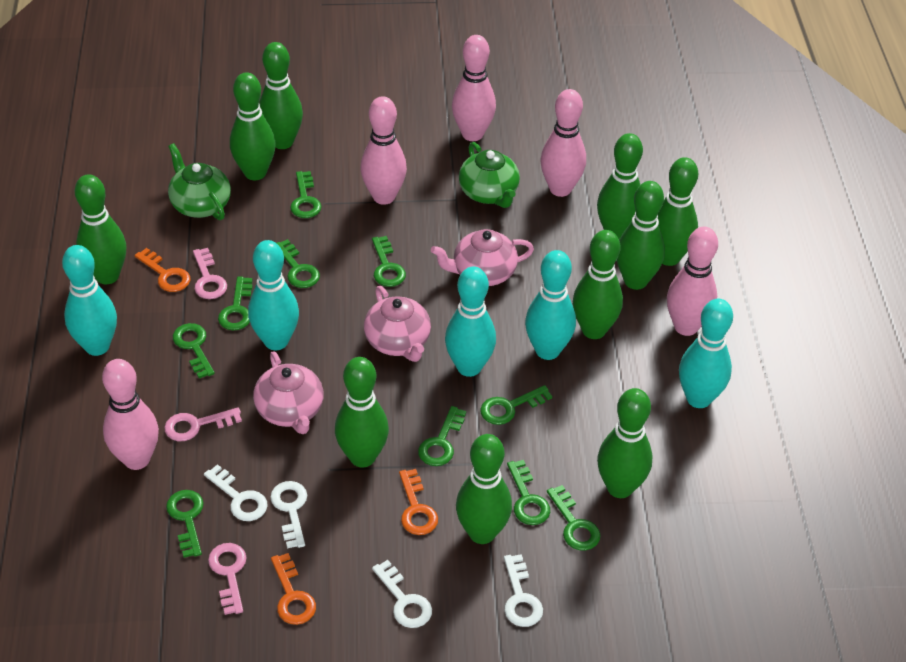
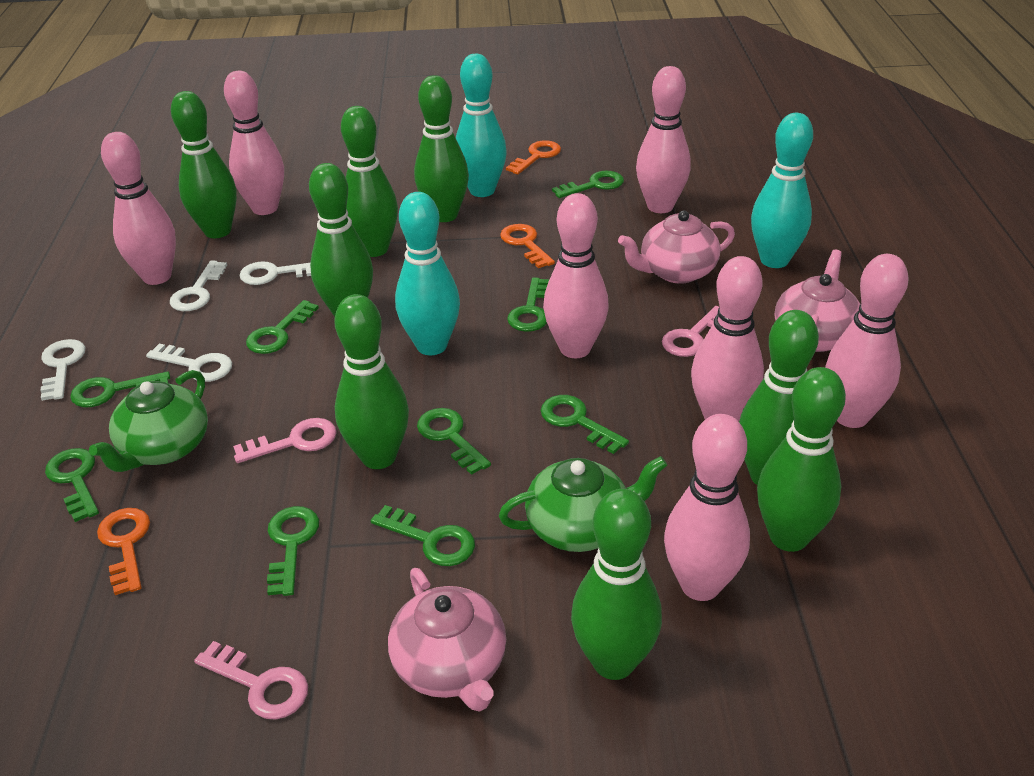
green bowling pin: [75,174,126,284] [230,72,276,180] [259,42,303,149] [335,357,389,467] [456,434,512,544] [573,230,623,339] [597,133,643,239] [597,388,653,498] [617,181,665,290] [658,157,698,266] = 10 -> [171,91,237,238] [309,163,373,317] [335,294,409,469] [341,106,398,257] [414,75,469,222] [571,489,662,680] [739,310,819,485] [757,367,846,552] = 8
green key: [166,490,204,558] [173,323,215,378] [218,276,253,331] [277,239,320,288] [290,171,321,218] [372,236,406,287] [418,406,466,466] [480,385,552,425] [507,460,550,525] [547,485,601,551] = 10 -> [45,448,99,522] [70,371,170,407] [246,300,319,354] [267,506,319,596] [371,505,475,566] [417,408,491,475] [507,277,550,332] [541,395,629,454] [552,171,624,198] = 9
pink bowling pin: [102,359,159,470] [361,96,407,205] [452,35,496,141] [541,89,586,197] [667,227,718,336] = 5 -> [101,132,176,285] [224,71,284,215] [543,193,609,358] [636,66,691,213] [664,414,750,601] [691,256,764,422] [825,254,909,428] = 7
turquoise bowling pin: [62,245,117,356] [248,240,299,350] [445,267,496,377] [525,250,576,360] [679,299,733,408] = 5 -> [395,192,460,355] [456,54,507,197] [751,113,813,268] = 3

